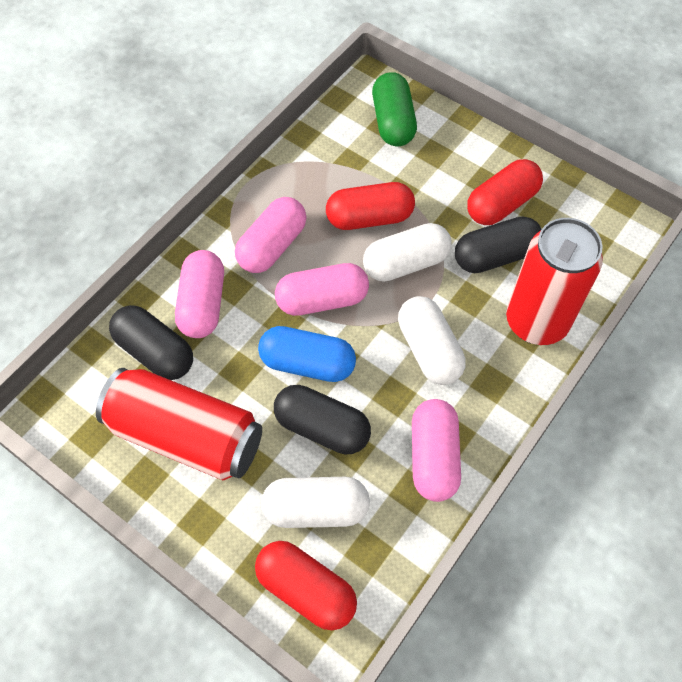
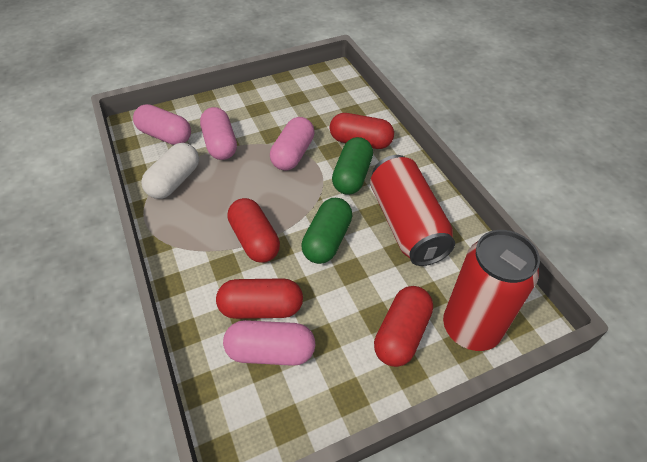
black capsule: [109,305,193,380] [274,385,371,454] [455,216,542,273] = 3 -> none = 0
blue capsule: [258,326,356,382] = 1 -> none = 0
green capsule: [372,72,417,146] = 1 -> [301,198,353,264] [332,137,373,195] = 2
red capsule: [255,541,357,630] [326,182,415,230] [467,159,543,225] = 3 -> [216,278,303,319] [227,198,280,263] [330,113,394,149] [374,286,433,367] = 4
white capsule: [261,477,370,528] [363,223,452,282] [398,296,465,385] = 3 -> [141,143,199,199] = 1

